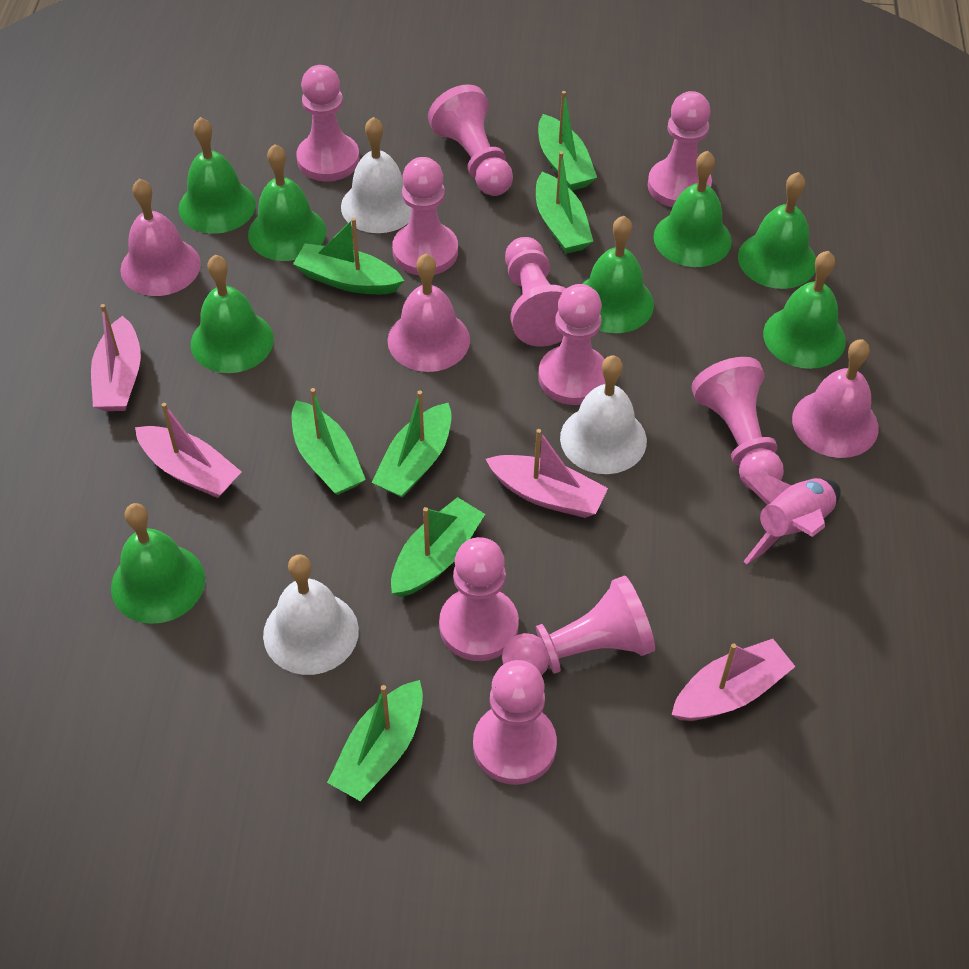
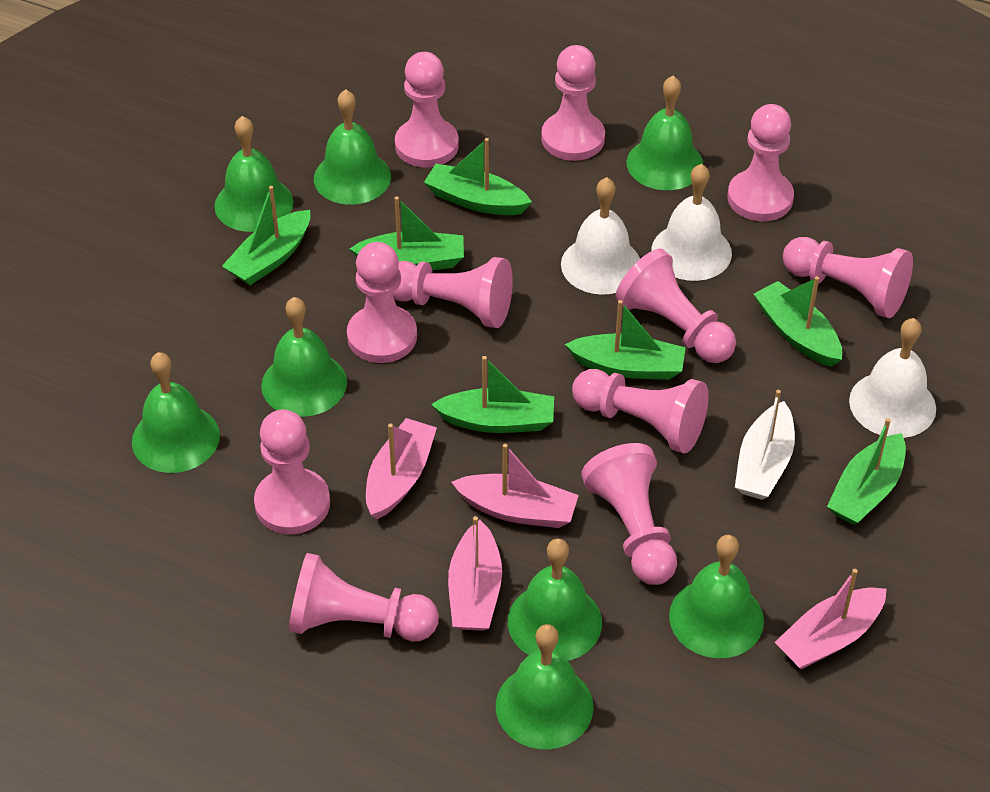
pink bell: [120,178,201,296] [387,254,470,372] [792,339,878,458] = 3 -> none = 0
pink pawn: [296,65,360,182] [392,157,458,275] [428,84,513,196] [439,537,519,661] [473,660,557,785] [502,575,655,675] [505,237,567,347] [538,284,605,405] [648,91,712,207] [691,357,784,490] = 10 -> [254,410,330,534] [289,553,439,641] [347,242,417,363] [393,257,513,328] [395,52,459,167] [541,45,605,161] [572,369,709,454] [581,443,677,585] [615,249,736,363] [727,104,794,221] [783,237,913,318] = 11
pink rocket: [741,472,841,564] = 1 -> none = 0
white boat: none = 0 -> [735,390,795,500] = 1

